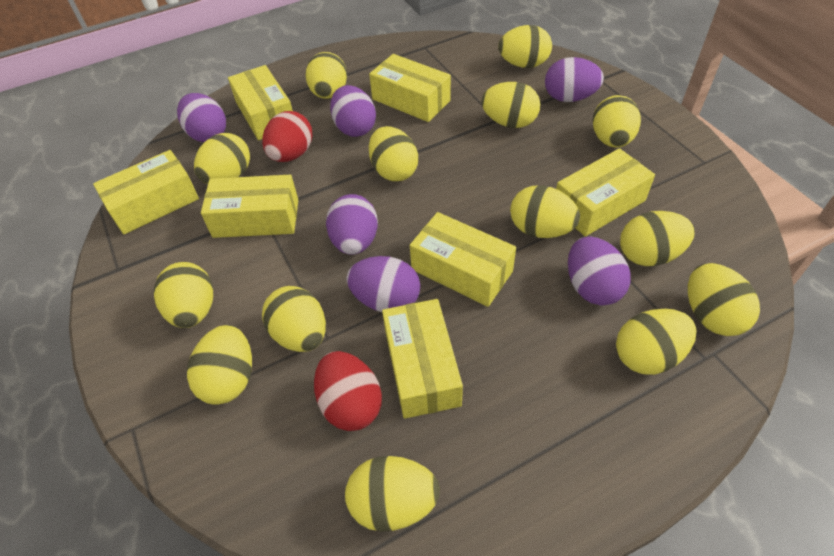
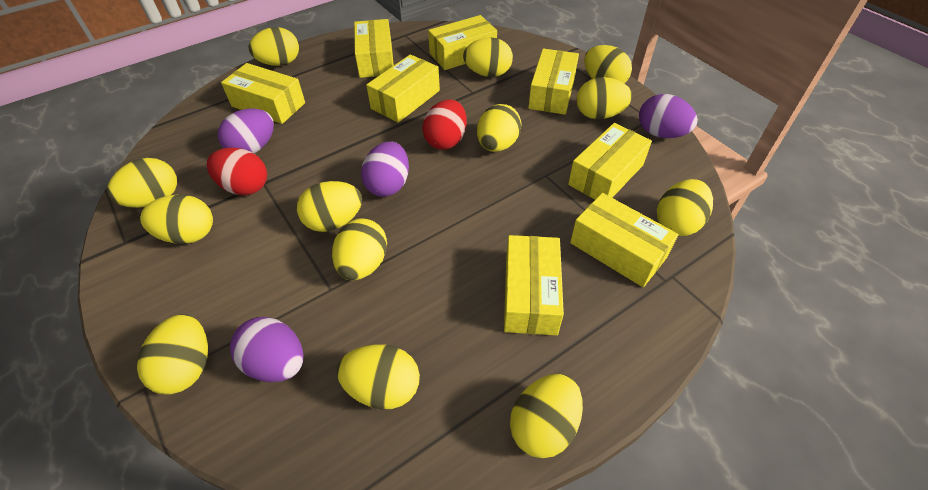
purple egg: [177,93,226,142] [326,194,378,255] [330,85,376,137] [346,256,420,312] [545,57,604,102] [568,236,631,306] = 6 -> [217,109,274,154] [230,317,303,382] [361,142,409,197] [639,94,698,138] = 4
yellow box: [93,150,199,234] [201,175,298,238] [228,65,293,140] [369,54,451,122] [382,299,463,419] [410,212,516,307] [556,148,655,237] = 7 -> [221,63,305,124] [354,19,394,78] [366,54,440,123] [428,15,497,70] [504,235,564,336] [528,49,579,115] [568,123,652,199] [570,193,679,287] = 8
yellow egg: [154,262,213,328] [187,325,252,405] [194,133,250,184] [262,286,326,352] [305,52,347,99] [345,456,440,531] [369,126,418,181] [481,82,540,128] [498,25,552,68] [510,185,580,238] [593,95,641,148] [616,309,697,375] [620,211,695,266] [688,263,760,336] = 14 -> [107,158,177,208] [137,314,208,395] [140,194,213,244] [248,27,299,66] [297,181,362,232] [332,218,387,280] [337,344,420,409] [463,37,513,77] [477,104,521,152] [510,374,583,458] [577,77,632,119] [584,45,632,83] [657,179,713,236] = 13

